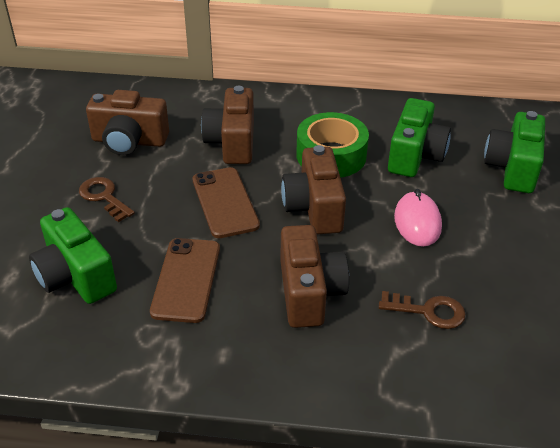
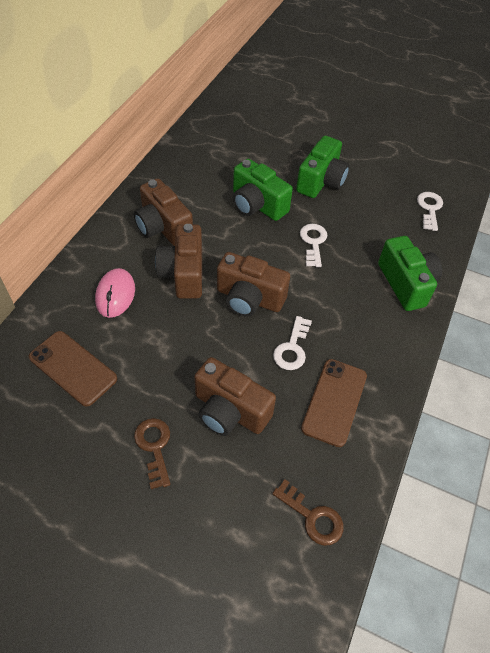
green tape: [296,112,369,178] = 1 -> none = 0
white key: none = 0 -> [273,316,312,370] [300,224,327,267] [417,192,443,231] = 3

